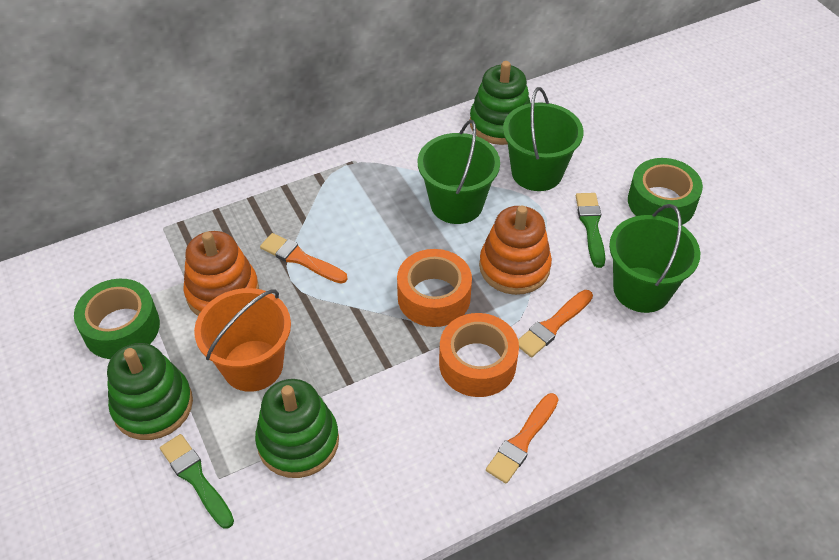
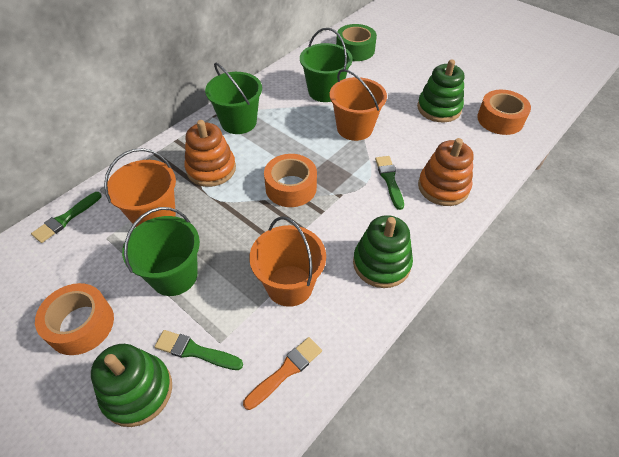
green brush: [160,434,234,529] [576,193,605,268] = 2 -> [31,192,101,243] [155,330,243,370] [375,156,404,210] = 3
green tape: [74,279,160,359] [628,158,703,225] = 2 -> [336,24,377,61] = 1
orange brush: [260,233,348,284] [486,393,559,484] [518,290,593,357] = 3 -> [243,337,322,410] = 1
orange bucket: [194,288,291,392] = 1 -> [104,148,176,227] [249,216,326,307] [330,69,387,141] = 3
orange tape: [397,249,472,327] [439,313,519,397] = 2 -> [35,283,114,355] [264,154,317,207] [477,90,531,135] = 3

